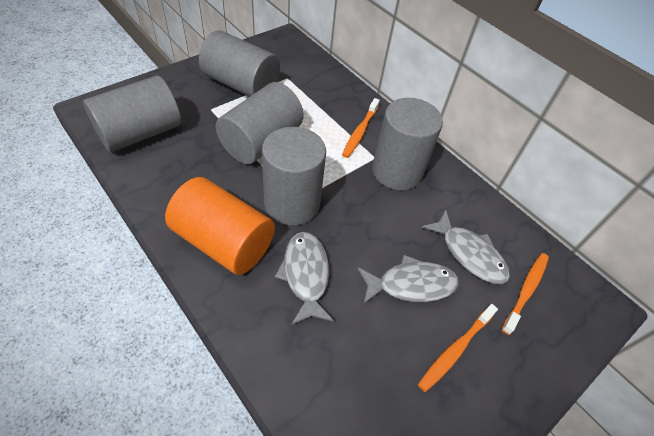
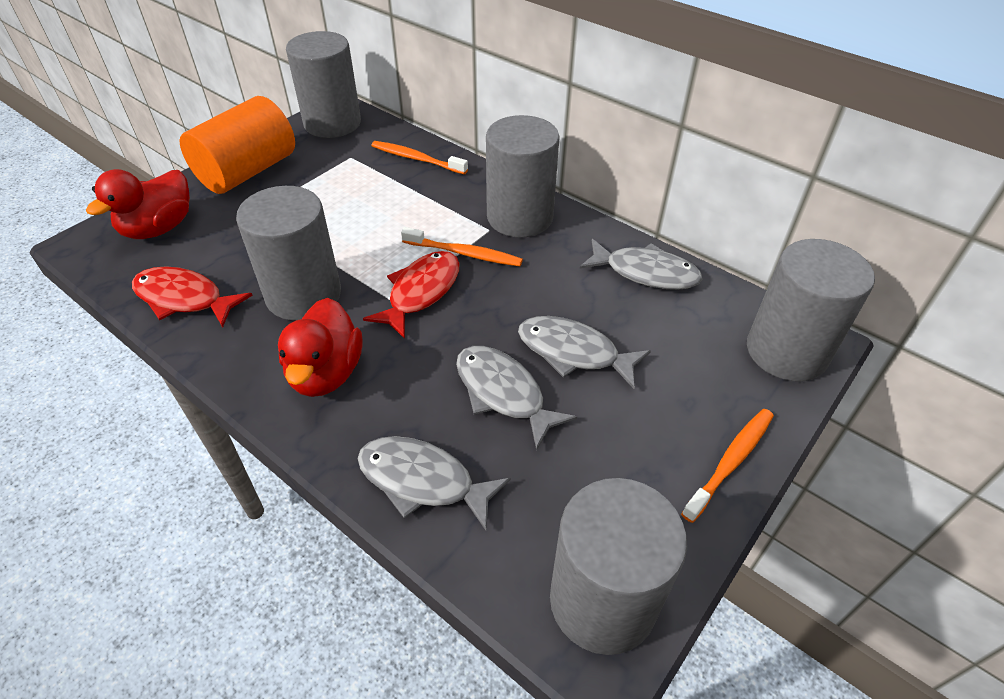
grey fish: [275,232,334,325] [357,255,459,304] [421,210,510,284] = 3 -> [358,436,511,530] [456,346,577,450] [518,316,651,389] [580,239,702,290] = 4
red duck: none = 0 -> [86,169,190,239] [278,298,362,397] = 2
red fish: none = 0 -> [132,266,253,327] [363,251,460,339] = 2

